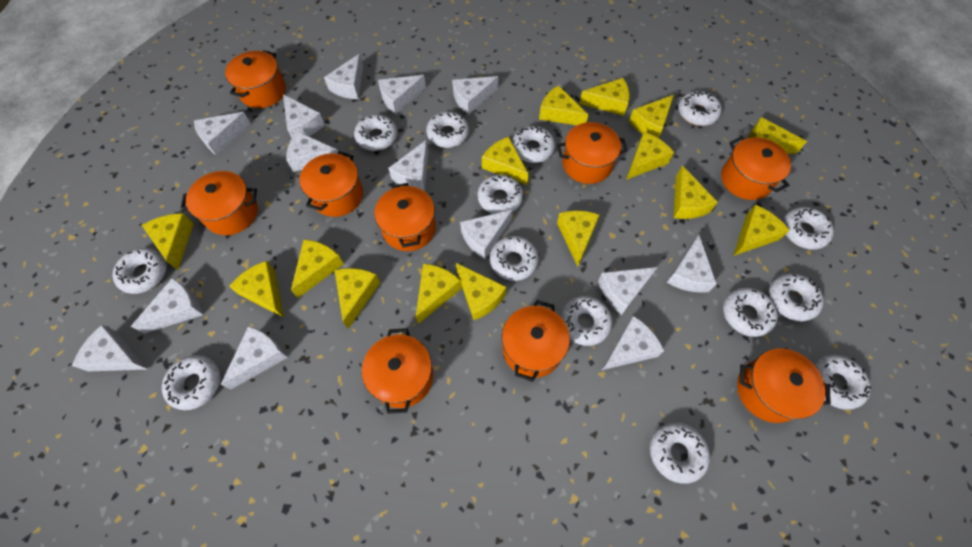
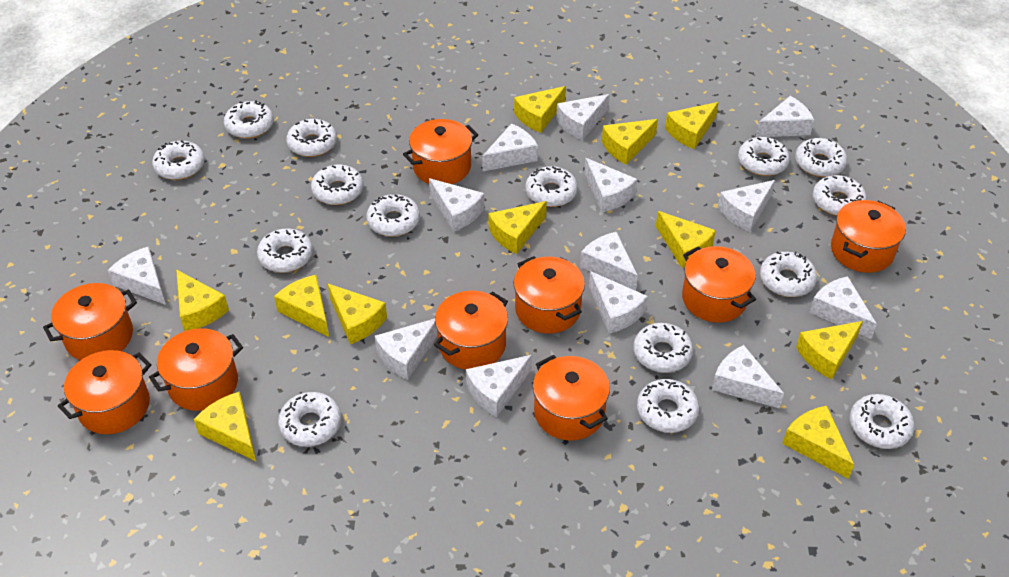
white cheese: [72,324,149,372] [131,278,203,334] [194,112,251,156] [221,326,288,389] [283,94,325,138] [287,131,338,172] [324,54,363,99] [378,75,426,114] [388,140,429,191] [452,76,498,115] [460,210,512,259] [598,267,658,315] [602,316,664,370] [667,235,717,293] = 14 -> [108,246,166,305] [375,318,438,380] [429,178,484,232] [466,355,532,417] [482,123,538,171] [556,94,610,141] [580,232,638,291] [584,158,637,212] [589,271,648,334] [712,345,784,408] [718,180,775,232] [756,96,814,137] [809,276,877,339] = 13
white donut: [113,248,167,294] [162,355,221,410] [354,115,397,151] [426,112,469,148] [477,174,523,214] [490,236,539,281] [512,126,555,163] [560,296,612,346] [650,422,710,484] [678,91,722,126] [723,288,778,337] [769,273,824,322] [783,207,834,250] [814,355,871,410] = 14 -> [152,141,205,180] [224,100,274,138] [257,229,313,273] [278,392,341,447] [286,119,337,157] [311,165,364,205] [367,194,420,236] [525,166,578,207] [633,323,693,373] [637,379,699,433] [738,137,790,176] [760,252,817,297] [795,138,847,177] [812,175,867,216] [849,394,915,449] = 15
yellow cheese: [142,213,194,270] [229,261,284,318] [291,240,344,298] [335,268,380,329] [416,264,462,324] [456,263,506,320] [482,137,529,185] [539,85,588,125] [557,211,599,267] [579,78,629,116] [626,132,674,180] [629,95,674,138] [674,166,718,219] [733,205,790,256] [748,117,807,154] = 15 -> [176,270,229,331] [194,391,256,461] [274,275,329,337] [328,284,387,344] [488,201,547,254] [514,86,566,133] [602,119,658,165] [656,211,716,268] [665,102,719,149] [782,406,854,479] [796,321,863,380] = 11

